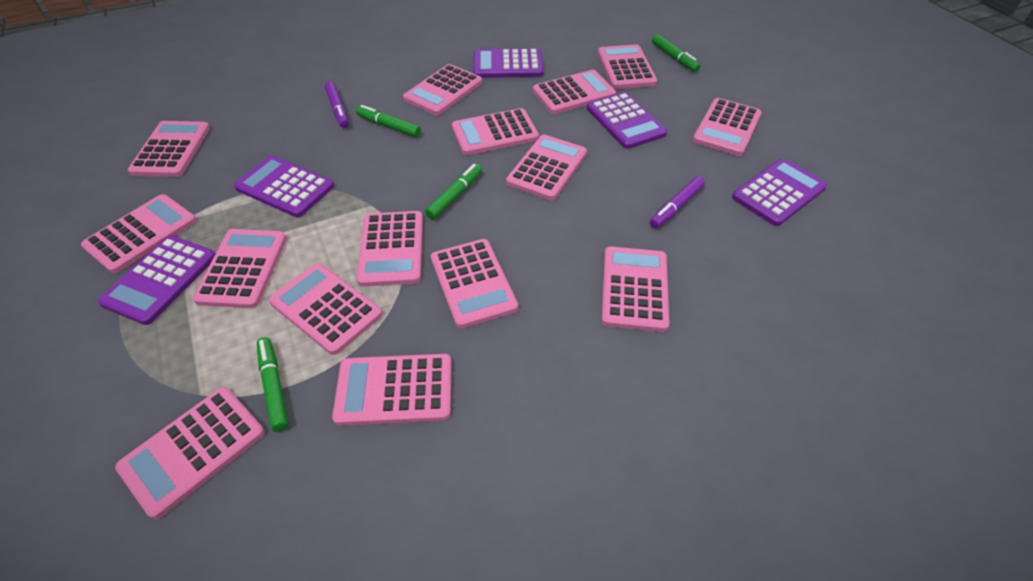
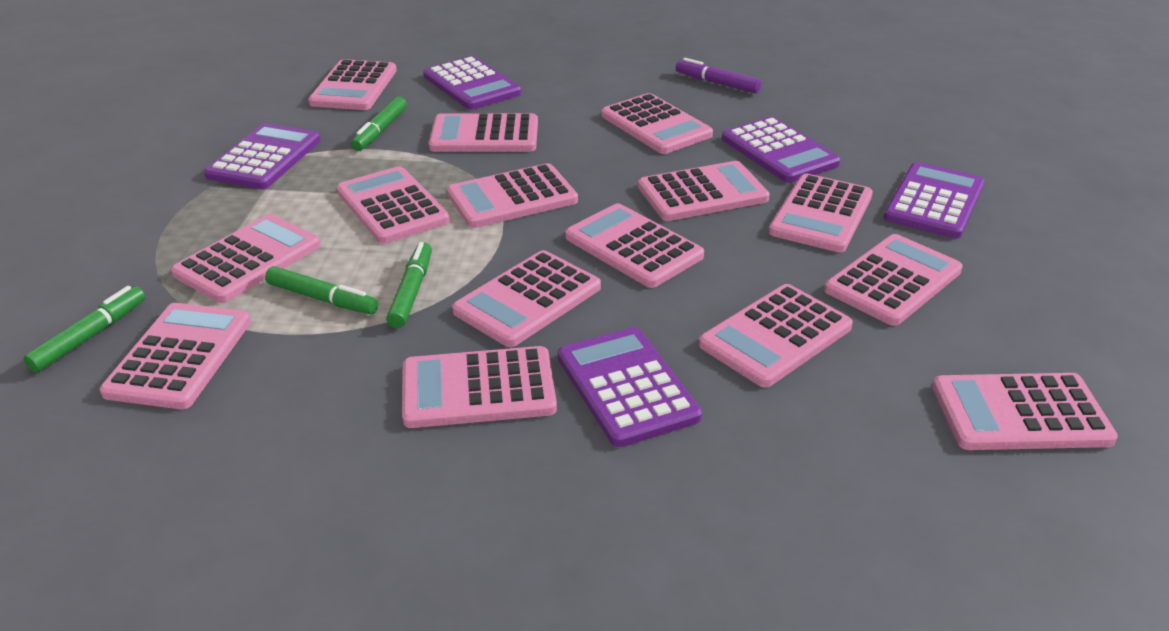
purple marker: [325,82,349,128] [650,177,705,228] = 2 -> [676,58,762,94] = 1

